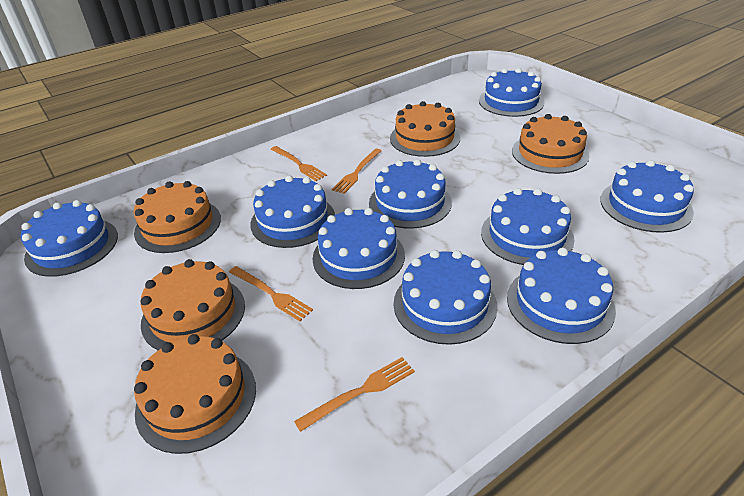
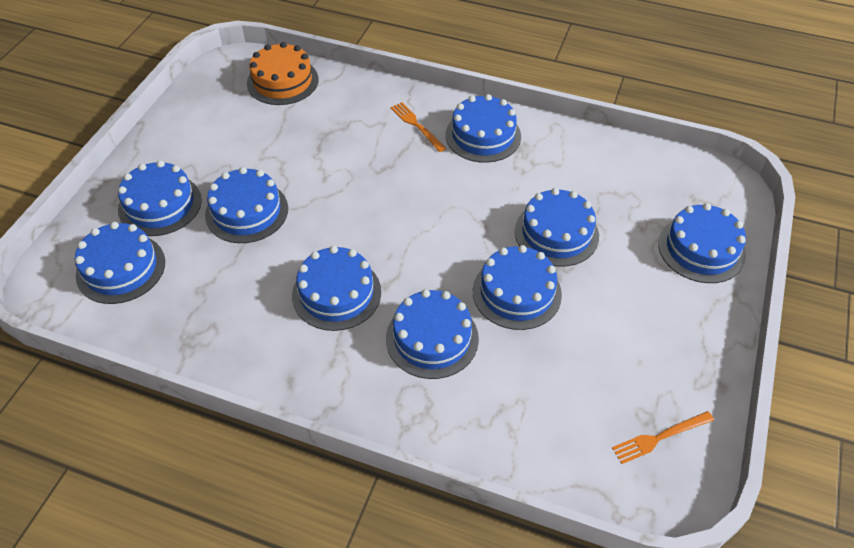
orange cake: [134,181,221,253] [134,334,256,454] [140,259,245,350] [390,101,460,157] [512,114,590,174] = 5 -> [247,42,318,105] = 1
orange fork: [229,266,313,321] [271,146,327,181] [294,357,415,432] [332,149,382,194] = 4 -> [391,102,446,152] [612,411,714,464] = 2

